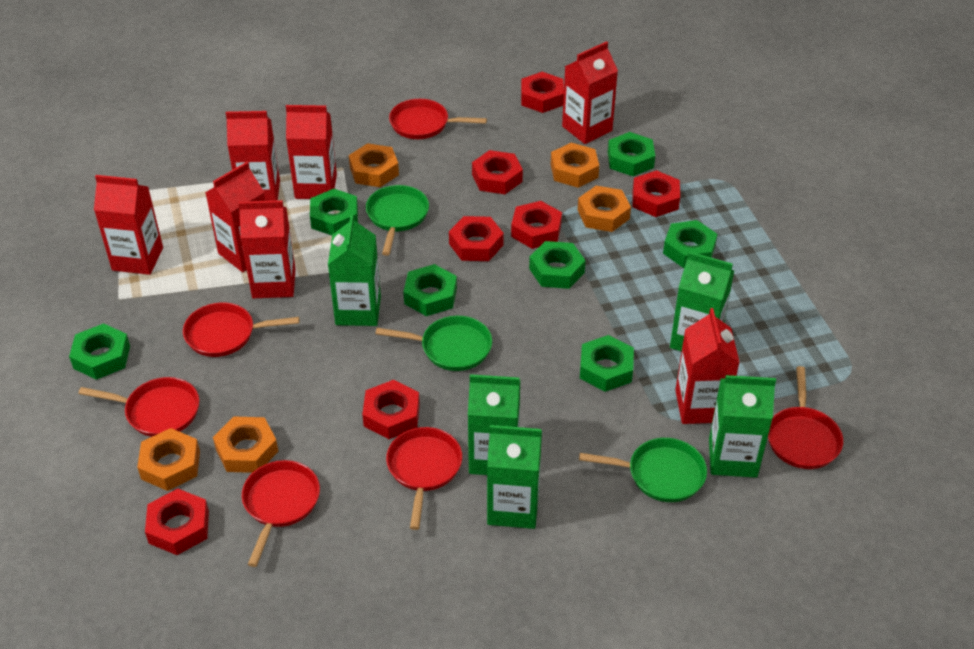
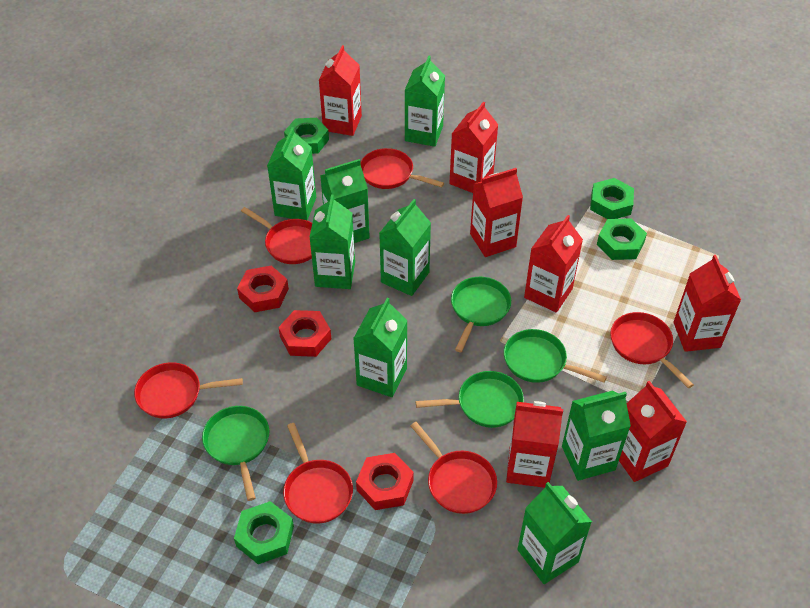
green carton: [328,214,381,326] [468,374,520,475] [487,425,542,529] [670,252,734,351] [709,375,776,478] = 5 -> [267,127,316,220] [309,194,355,289] [320,159,370,243] [353,298,408,397] [379,199,431,296] [404,56,445,147] [517,482,592,584] [562,391,631,481] = 8
green nut: [69,323,130,380] [310,189,358,235] [403,264,457,316] [529,241,586,289] [580,335,634,392] [608,132,655,176] [663,220,717,268] = 7 -> [234,501,294,564] [284,118,329,154] [590,178,634,219] [597,218,647,260] = 4
green pan: [366,185,429,256] [375,316,492,371] [579,438,707,502] = 3 -> [202,406,269,501] [416,371,524,428] [451,277,511,352] [504,329,607,383] = 4
orange nut: [137,428,200,491] [213,416,278,473] [349,143,399,187] [551,143,599,188] [578,186,631,232] = 5 -> none = 0
red nut: [145,488,209,555] [362,380,420,439] [449,216,504,261] [472,150,523,194] [511,201,562,249] [521,72,564,113] [633,170,680,217] = 7 -> [237,266,289,312] [278,310,331,357] [356,453,414,510] = 3

